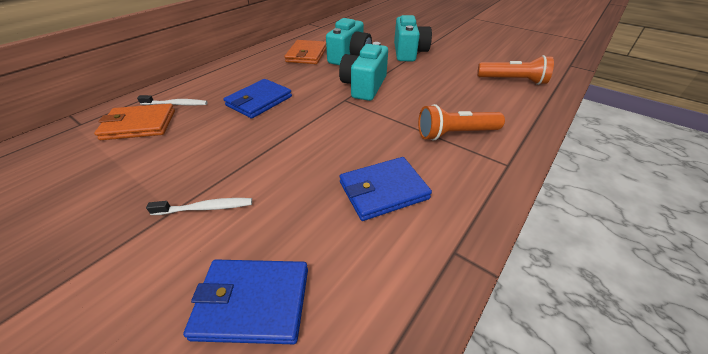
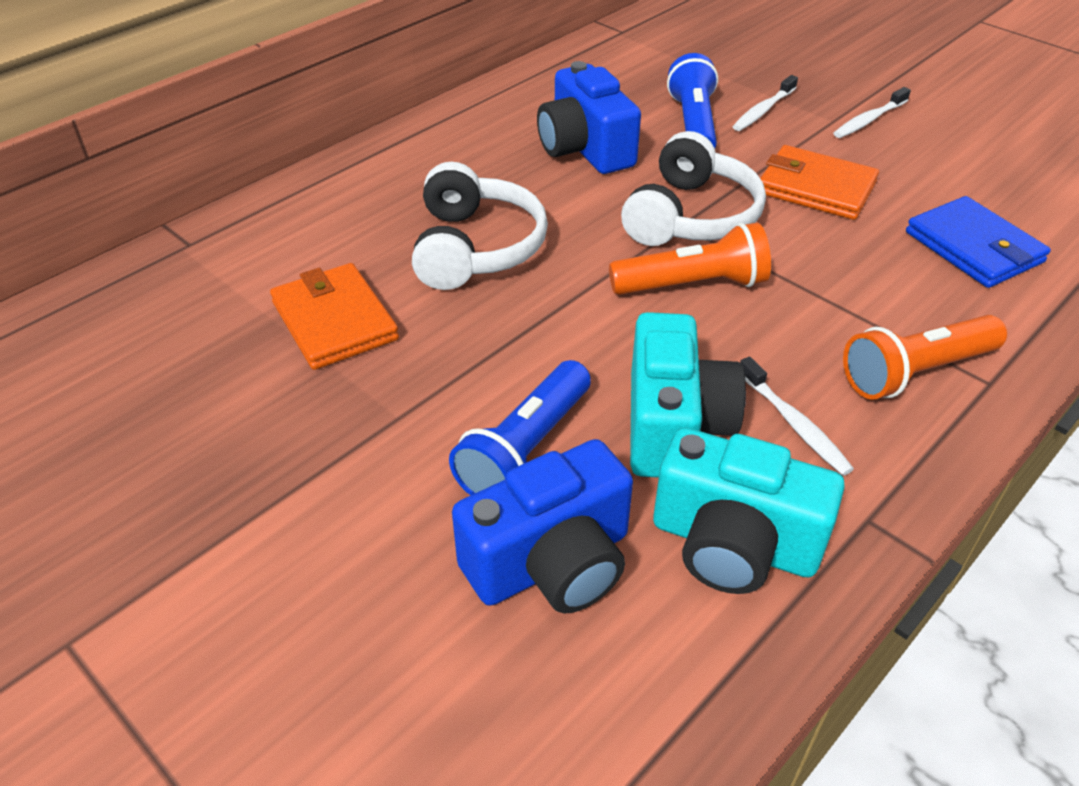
blue camera: none = 0 -> [452,439,633,613] [537,61,641,174] = 2
blue flashlight: none = 0 -> [449,360,591,495] [667,53,718,148] = 2
blue wallet: [183,260,308,344] [224,79,292,119] [340,157,432,221] = 3 -> [906,196,1051,288] = 1
turquoise camera: [326,18,372,65] [339,42,388,101] [394,15,432,61] = 3 -> [630,312,746,478] [653,427,845,594] = 2
white headphones: none = 0 -> [412,162,548,290] [621,131,766,246] = 2
white toothbrush: [137,95,208,105] [146,198,252,215] = 2 -> [732,75,798,131] [740,357,854,476] [833,87,911,138] = 3

